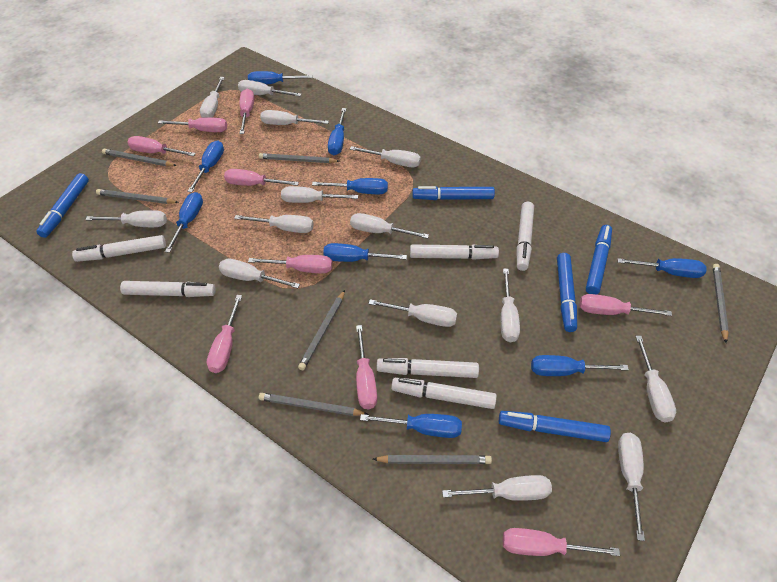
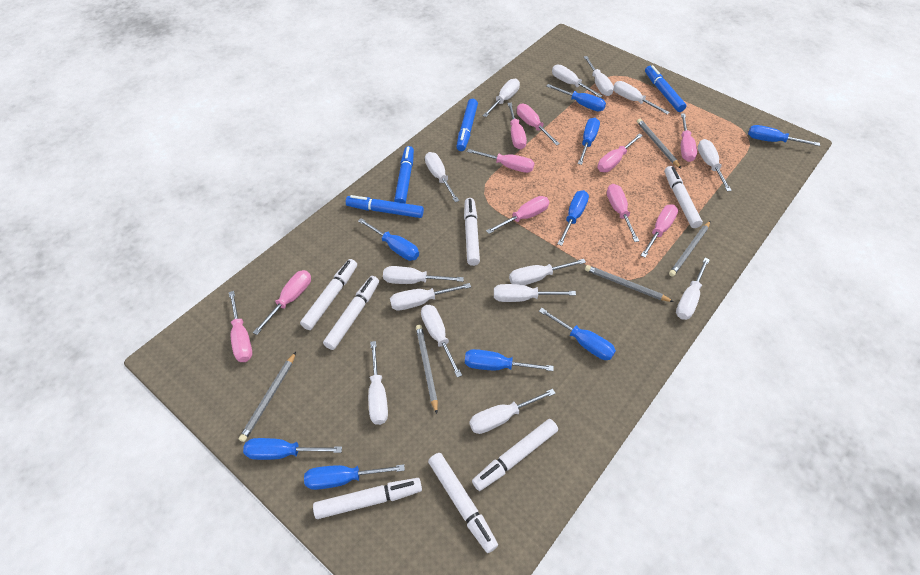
blue marker: [36,173,89,238] [412,186,495,200] [499,411,611,442] [557,253,577,332] [586,225,612,295] = 5 -> [346,195,424,218] [394,146,414,204] [456,99,478,151] [645,65,686,112] = 4
grey pencil: [96,189,179,204] [102,149,177,166] [259,153,340,163] [259,393,369,416] [298,290,345,370] [373,455,492,464] [713,264,729,343] = 7 -> [239,352,296,442] [416,325,438,414] [585,265,674,302] [637,119,681,169] [669,221,710,277] = 5
pink screwdriver: [127,136,196,156] [158,117,227,132] [207,295,242,373] [224,169,299,186] [239,89,254,134] [248,255,332,273] [356,325,377,409] [503,528,620,556] [579,294,672,316] = 9 -> [229,291,252,362] [253,270,311,335] [467,149,534,173] [486,196,549,234] [508,103,527,149] [517,104,560,146] [598,134,643,172] [607,184,639,242] [641,205,678,258] [681,113,697,162] = 10
white marker: [72,235,166,262] [120,281,216,297] [377,358,479,378] [391,377,497,409] [410,245,499,260] [517,202,534,271] = 6 -> [300,259,357,330] [313,478,422,519] [323,276,379,350] [428,453,498,553] [464,198,480,266] [472,419,558,491] [665,166,703,228] = 7

